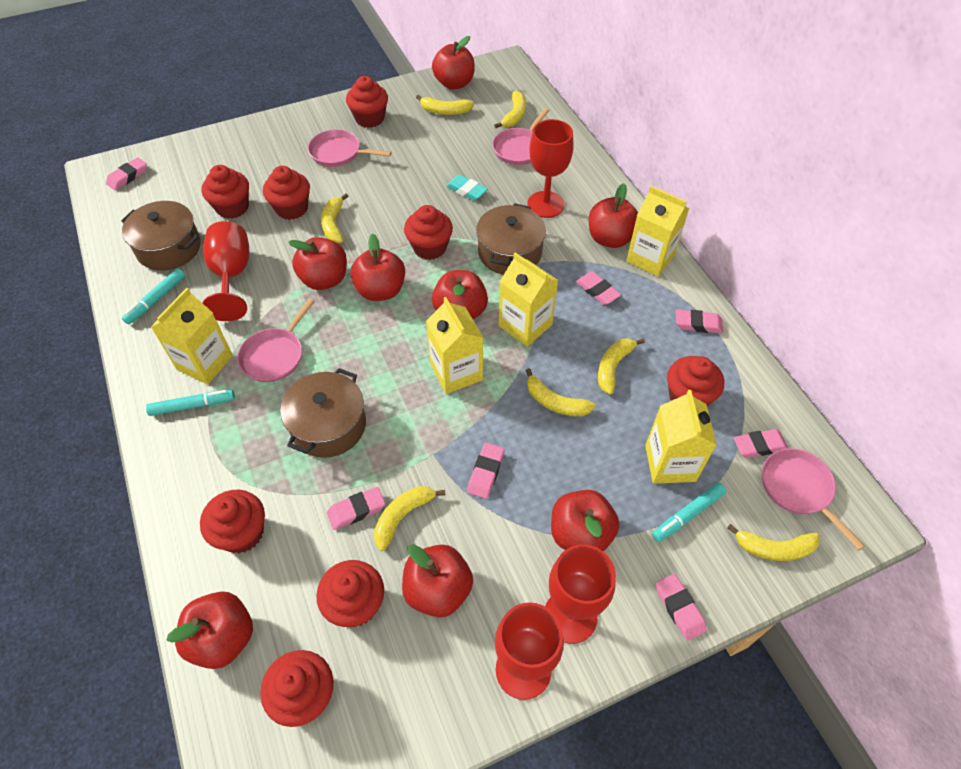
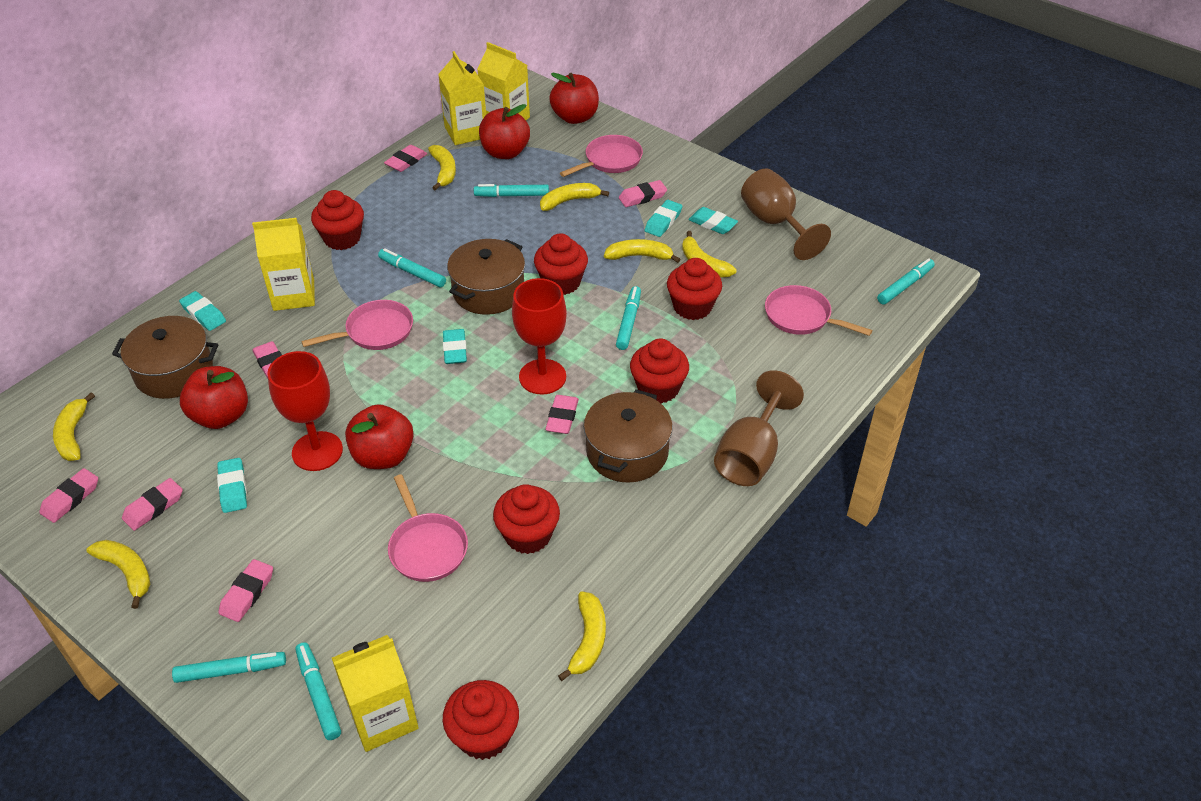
brown goblet: none = 0 -> [714,370,804,486] [741,168,831,260] = 2
red apple: [167,591,253,669] [288,237,347,290] [351,234,405,301] [402,544,473,617] [432,36,475,90] [432,270,488,319] [551,490,619,551] [589,183,638,248] = 8 -> [180,366,248,429] [345,404,414,469] [479,104,530,159] [549,73,599,124] = 4
red cupcake: [200,490,265,553] [201,165,249,219] [260,650,333,727] [263,166,310,220] [316,560,384,627] [346,76,388,128] [404,205,453,260] [667,356,724,406] = 8 -> [311,190,364,250] [443,680,519,760] [493,484,560,554] [534,233,588,295] [630,339,689,404] [667,258,722,320] = 6
red goblet: [203,221,249,321] [495,602,564,700] [527,119,574,218] [545,544,616,644] = 4 -> [268,351,343,471] [512,278,567,395] = 2
turquoise eraser: [446,175,488,201] = 1 -> [179,291,226,331] [217,458,247,513] [443,329,467,364] [645,200,682,237] [688,207,738,234] = 5
turquoise marker: [122,268,185,325] [146,390,235,416] [652,483,726,542] = 3 -> [172,652,286,683] [295,642,341,740] [378,248,446,287] [474,184,549,197] [616,286,641,350] [877,258,935,304] = 6
yellow carton: [151,288,233,385] [426,297,483,394] [499,253,558,347] [626,186,689,277] [645,390,717,484] = 5 -> [252,218,315,311] [332,635,419,752] [438,51,486,145] [477,42,530,120] = 4

